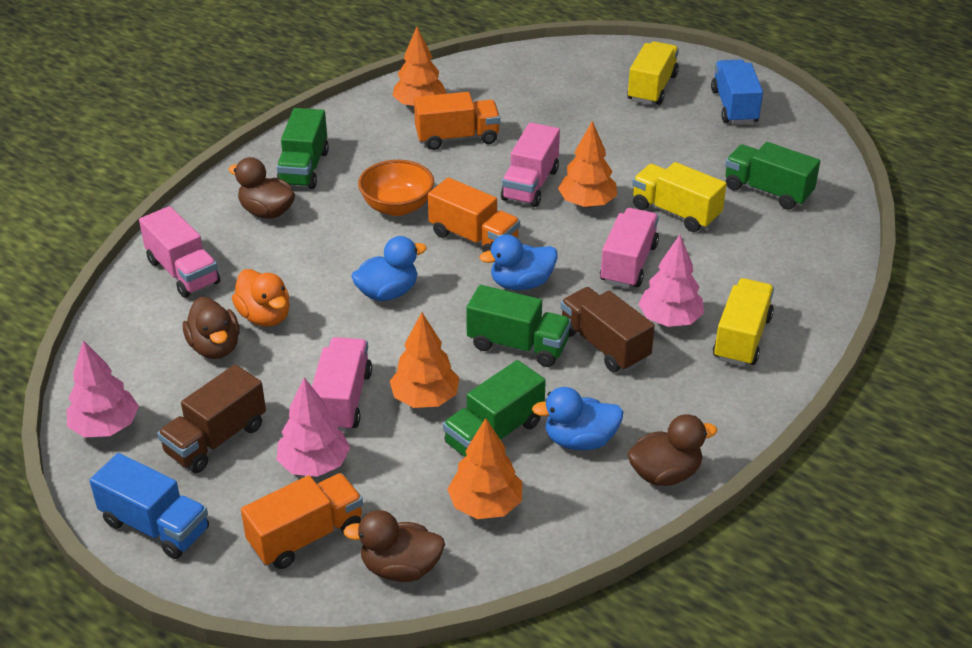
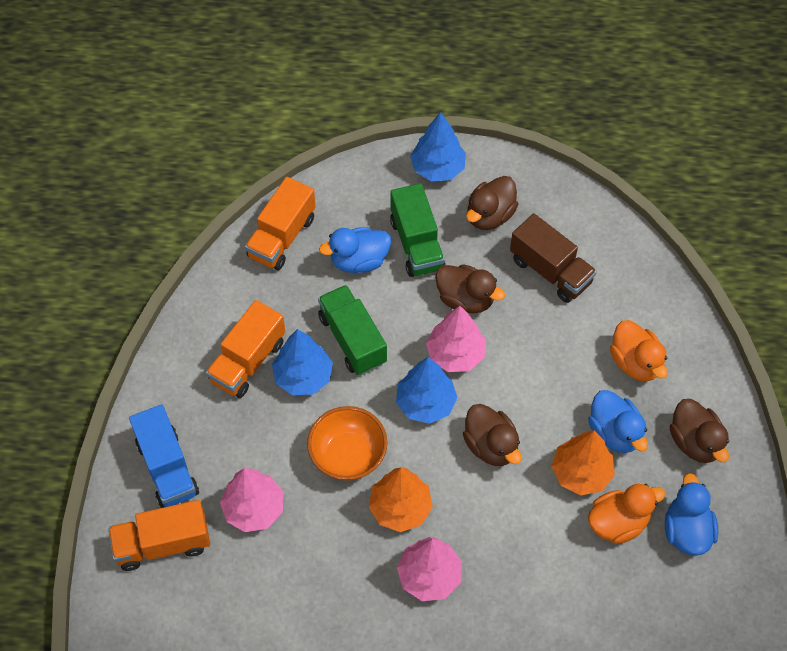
blue tree: none = 0 -> [272,329,333,395] [396,357,457,424] [410,112,466,181] = 3
blue truck: [89,453,209,559] [711,60,763,124] = 2 -> [129,404,199,508] = 1
brown truck: [157,364,266,473] [560,287,655,372] = 2 -> [510,213,597,303] = 1
green truck: [277,108,329,189] [443,360,546,457] [466,285,571,367] [725,142,820,210] = 4 -> [318,285,387,375] [390,183,445,277] = 2
orange duck: [232,269,290,327] = 1 -> [588,484,665,544] [610,320,668,381] = 2
orange tree: [390,312,459,408] [392,27,447,106] [447,418,522,519] [558,121,617,208] = 4 -> [368,467,433,532] [551,430,615,495] = 2
pink truck: [139,206,220,298] [312,337,372,432] [501,123,560,207] [600,208,659,288] = 4 -> none = 0
yellow truck: [627,41,679,105] [632,162,727,232] [713,278,774,367] = 3 -> none = 0

